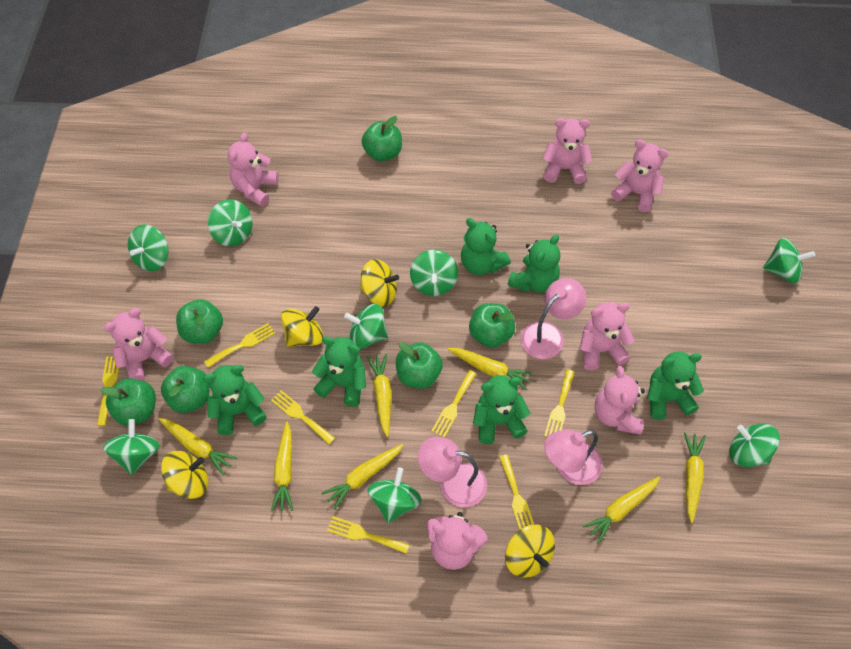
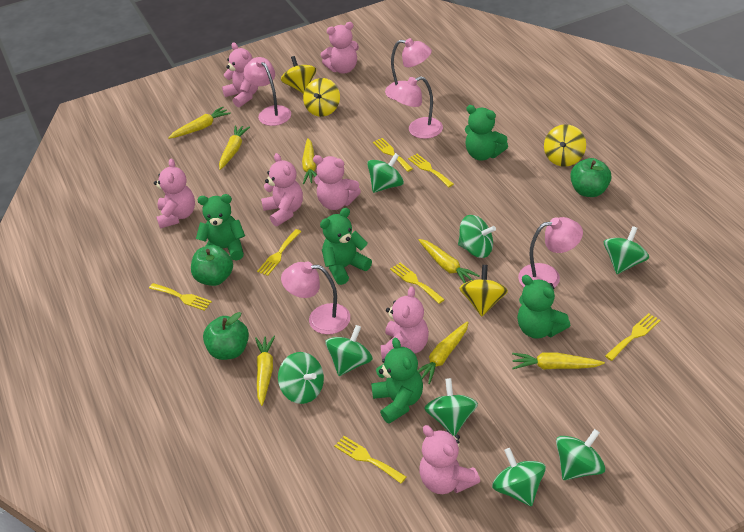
green apple: [101,378,156,426] [161,366,210,413] [176,299,223,344] [362,116,402,161] [396,342,443,389] [469,303,515,348] = 6 -> [191,245,233,286] [203,312,249,360] [570,158,612,197] = 3
green teddy bear: [203,365,267,435] [312,336,366,407] [461,218,511,275] [473,375,530,444] [508,234,560,293] [647,352,704,420] = 6 -> [196,194,245,261] [320,208,372,285] [371,338,423,424] [465,105,508,161] [517,275,570,339] = 5
pink lamp: [418,437,487,507] [520,278,586,359] [544,430,603,485] = 3 -> [244,57,291,126] [281,262,350,334] [385,38,432,100] [390,76,443,139] [518,217,583,287] = 5

